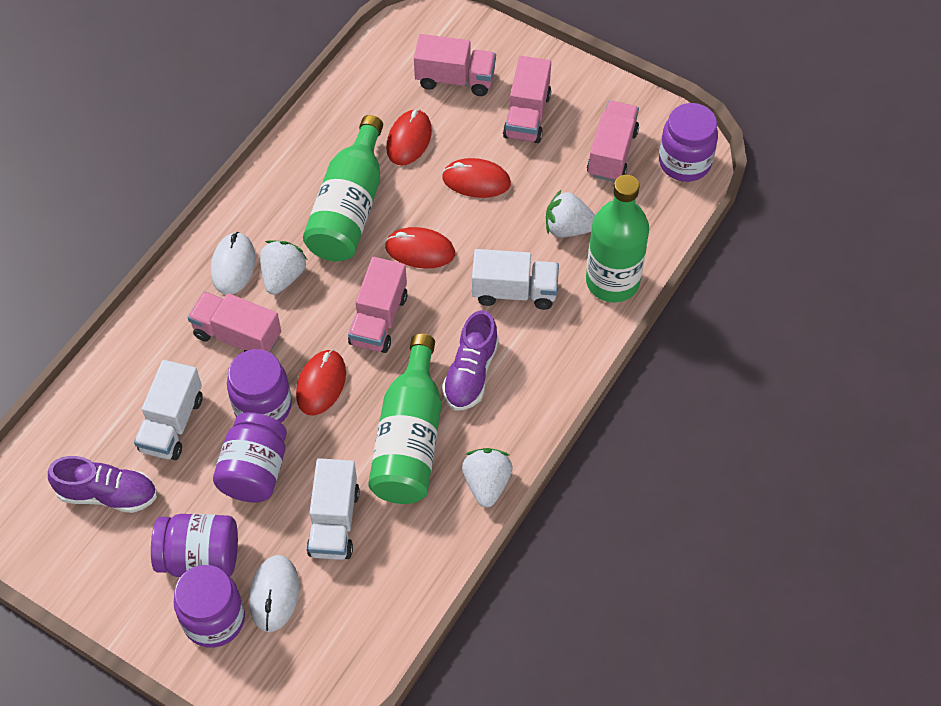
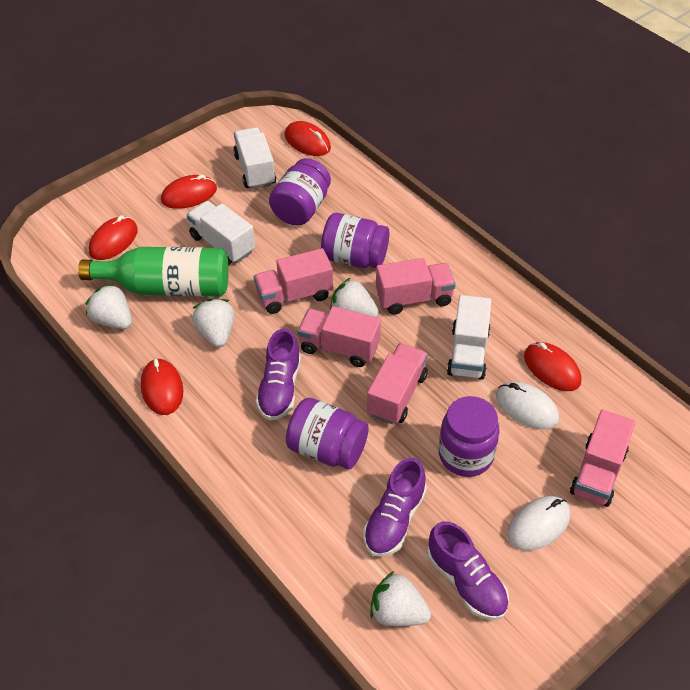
green bottle: [303,115,383,262] [368,333,441,504] [586,175,649,302] = 3 -> [78,247,229,296] = 1
purple jar: [151,514,238,577] [174,565,245,648] [213,412,287,502] [227,349,292,423] [659,103,718,182] = 5 -> [269,158,331,226] [286,398,369,469] [321,213,389,268] [439,396,500,477] = 4
purple shoe: [48,456,157,513] [442,310,499,410] = 2 -> [256,329,301,421] [363,458,427,557] [427,521,509,620] = 3
red mouse: [296,349,346,416] [385,227,455,269] [386,109,432,165] [442,158,511,198] = 4 -> [89,215,138,260] [141,358,183,415] [161,175,217,209] [285,121,331,156] [524,342,581,391] = 5
white strawberry: [260,240,307,295] [462,448,513,508] [546,190,595,237] = 3 -> [85,283,132,329] [192,298,235,348] [330,278,379,317] [370,571,431,626] = 4

